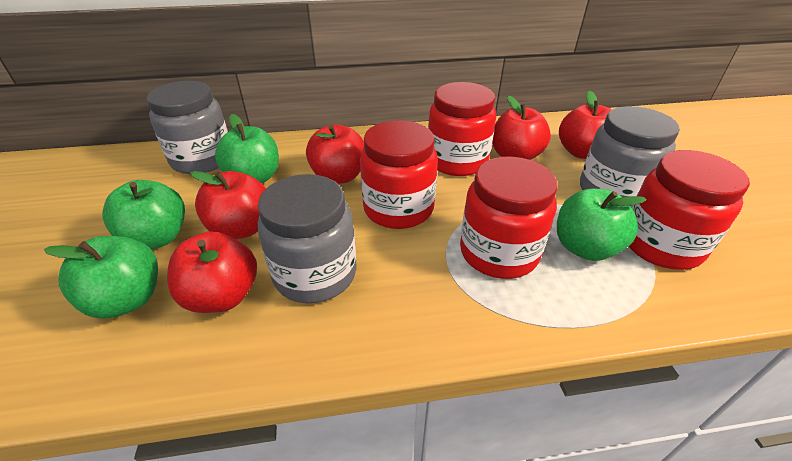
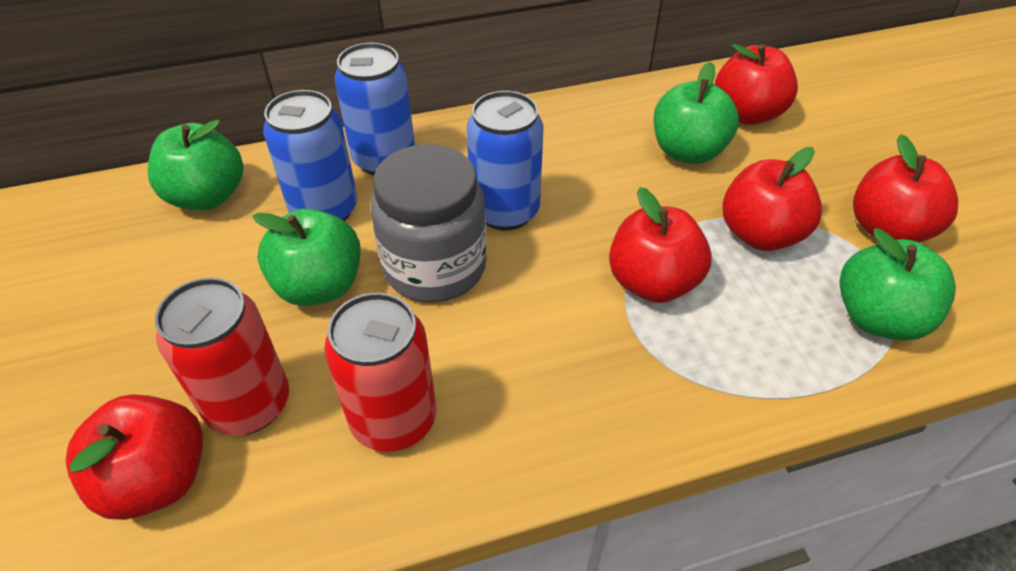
blue can: none = 0 -> [263,90,357,221] [335,43,415,175] [467,91,543,231] = 3
grey jar: [147,81,228,174] [257,174,357,303] [580,106,680,206] = 3 -> [371,144,487,302] = 1
red can: none = 0 -> [155,277,289,435] [324,292,436,452] = 2
red jar: [360,120,438,229] [428,82,496,176] [460,157,557,279] [629,150,750,270] = 4 -> none = 0

